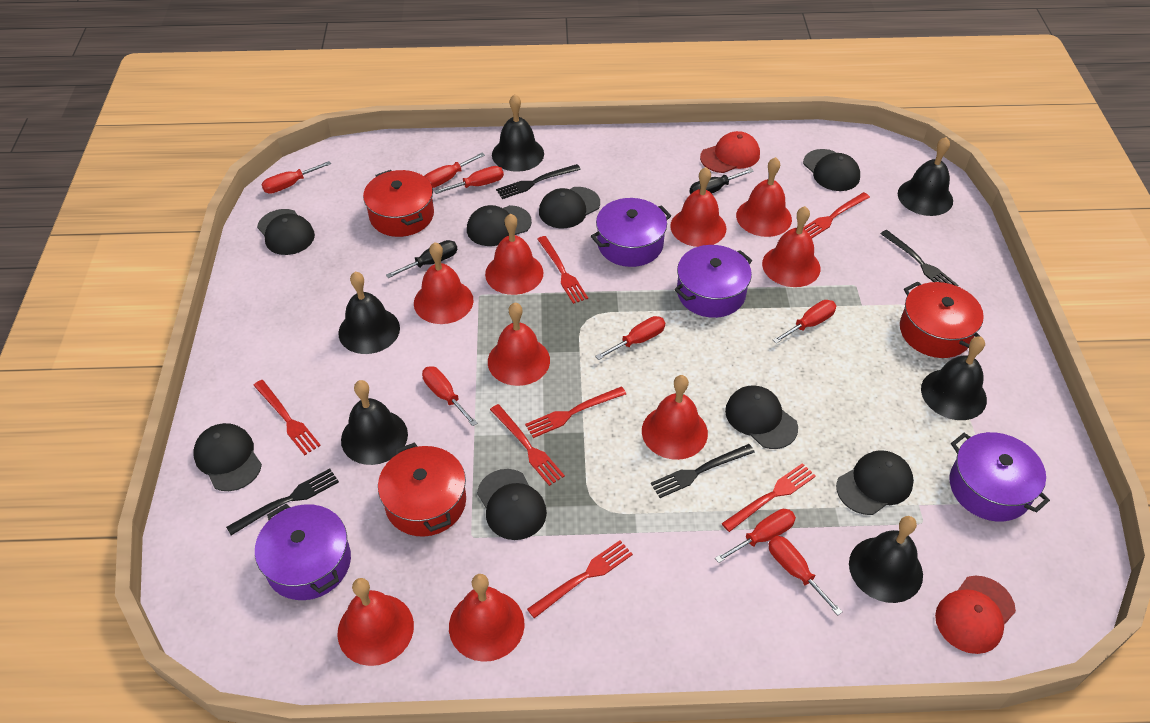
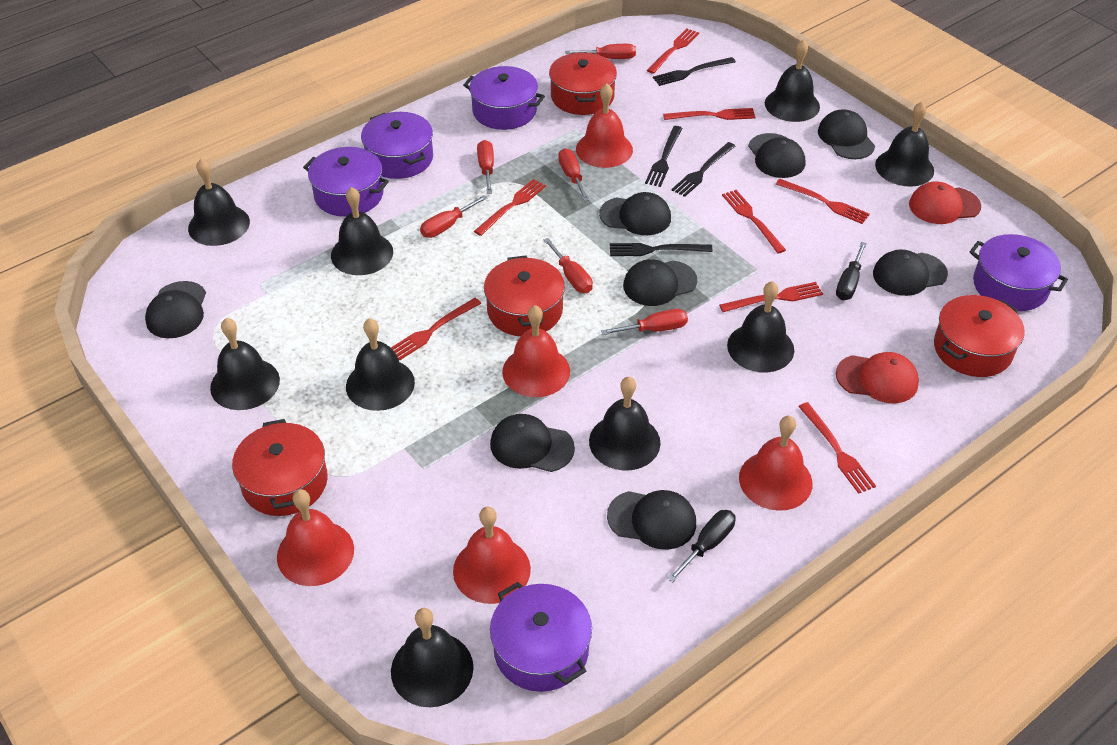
black bell: [338,272,400,354] [341,380,408,465] [492,94,544,172] [849,516,923,603] [898,137,953,216] [921,337,987,420] = 6 -> [188,159,250,246] [210,318,280,410] [331,187,393,275] [346,318,415,411] [391,608,474,707] [589,377,661,471] [727,281,794,373] [765,39,820,122] [875,102,934,187] = 9
purple pot: [255,504,351,600] [591,198,671,267] [674,245,752,318] [950,432,1050,522] = 4 -> [303,147,389,217] [361,112,433,179] [463,66,545,130] [490,582,592,692] [969,234,1068,311] = 5
red bell: [337,578,414,666] [414,242,474,324] [449,574,525,662] [485,213,543,295] [488,303,550,386] [642,375,708,460] [670,167,726,247] [736,157,792,237] [762,206,820,287] = 9 -> [277,489,354,586] [453,507,531,604] [502,305,570,397] [576,83,633,168] [739,416,813,511] = 5
red fork: [253,380,321,455] [490,404,565,486] [525,386,626,438] [527,540,633,618] [537,236,588,304] [721,463,816,532] [803,192,870,238] = 7 -> [391,298,481,360] [474,179,546,236] [647,29,699,74] [663,108,756,120] [719,282,823,312] [722,190,786,254] [776,179,870,224] [798,402,876,494] = 8
red pot: [363,170,434,237] [378,442,466,537] [900,281,984,358] = 3 -> [232,419,328,516] [484,255,565,336] [549,52,617,115] [934,295,1025,377] = 4
red screwdriver: [261,161,331,194] [422,366,477,426] [424,152,485,188] [434,166,504,194] [595,316,665,360] [715,509,796,563] [768,536,843,616] [773,300,836,344] = 8 -> [420,195,487,238] [477,140,494,194] [544,238,593,293] [558,148,589,201] [565,44,636,59] [601,309,688,335] = 6

